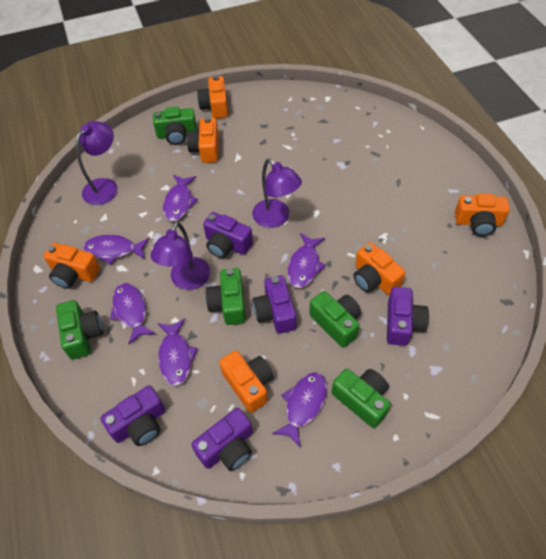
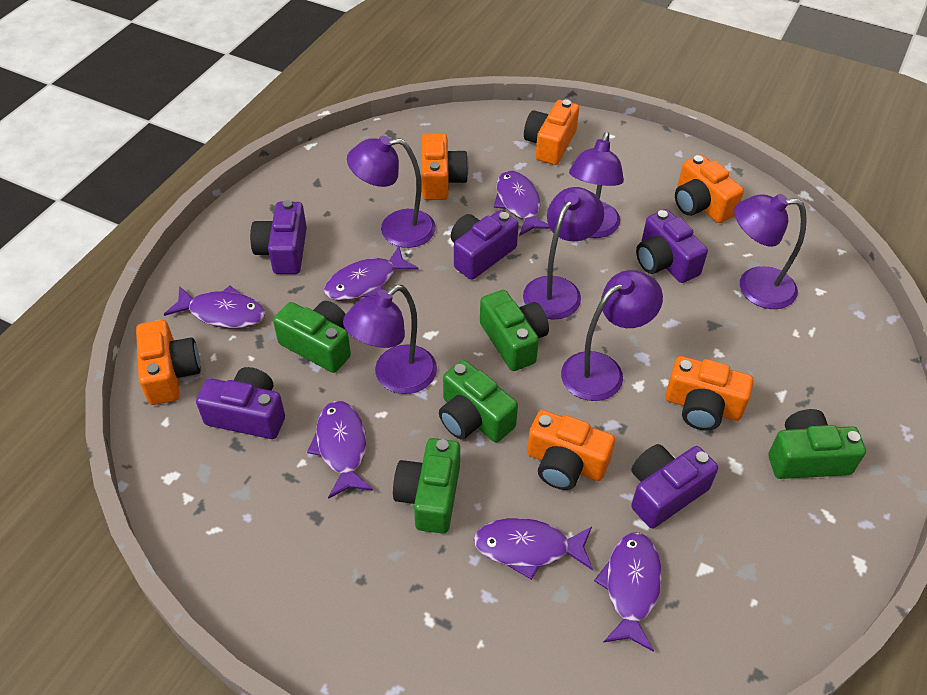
purple lamp: [76,121,118,205] [150,222,210,290] [252,159,302,228] = 3 -> [343,285,437,394] [347,136,436,248] [523,187,604,320] [561,270,663,401] [569,132,624,238] [734,194,807,309] = 6

